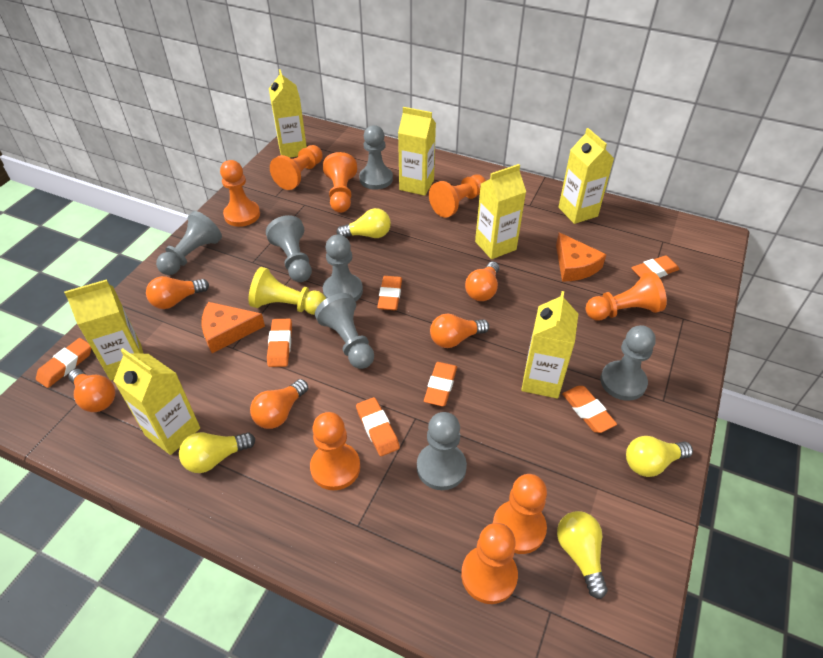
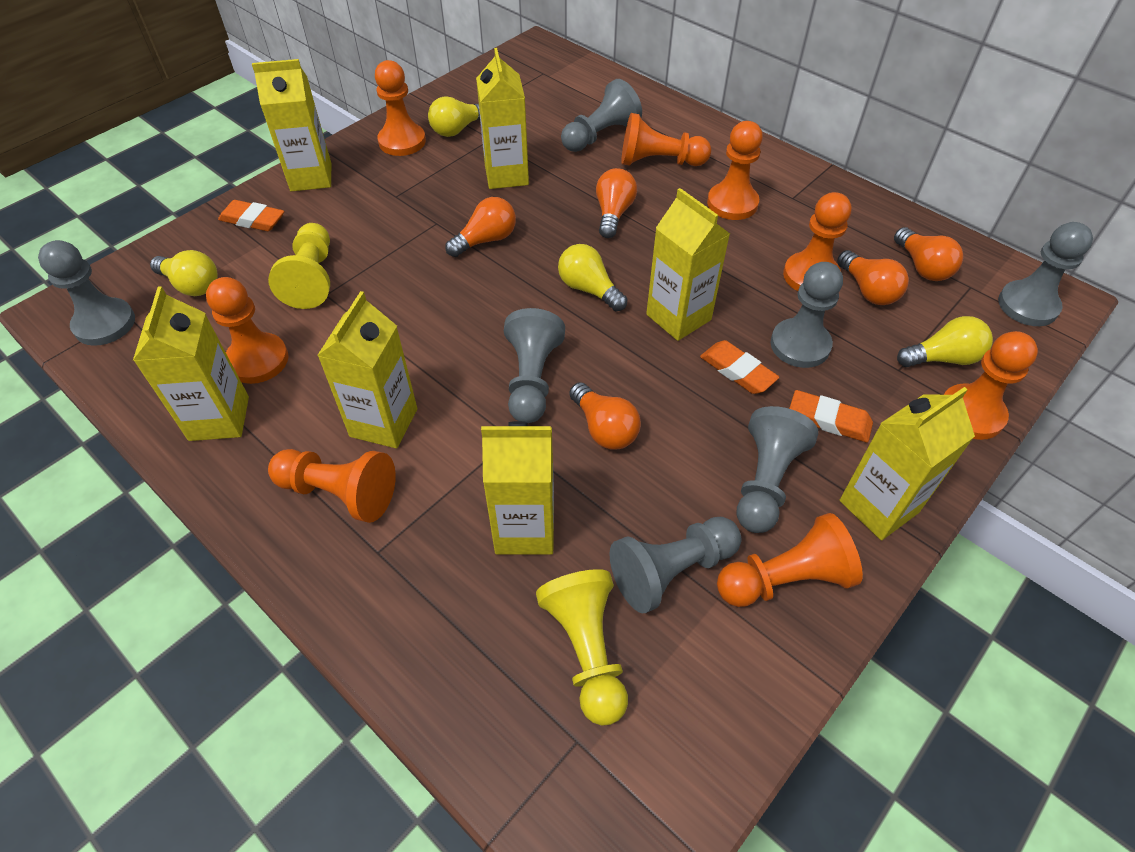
orange cheese: [201,302,265,353] [556,232,607,282] = 2 -> none = 0
orange eraser: [36,338,91,388] [267,319,292,367] [356,397,400,456] [377,276,402,310] [424,362,457,406] [562,386,617,433] [631,255,680,278] = 7 -> [218,200,284,231] [700,340,779,394] [789,390,873,443] = 3
yellow pawn: [248,267,326,315] = 1 -> [268,223,330,309] [536,569,628,726] = 2

